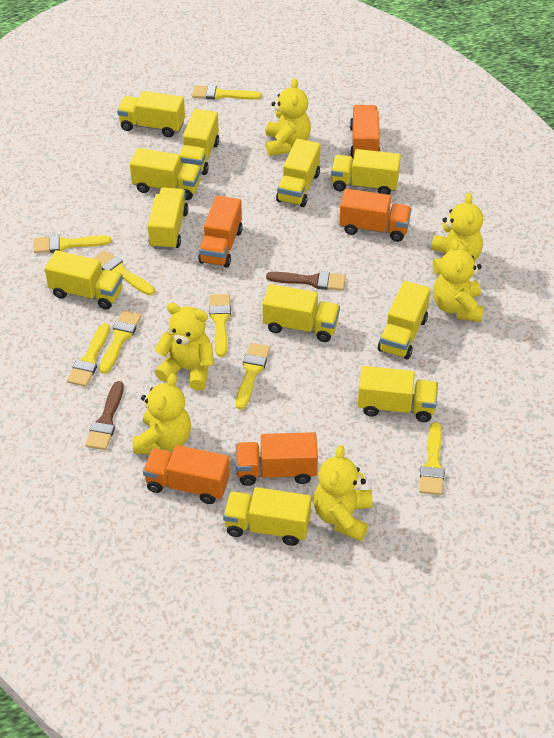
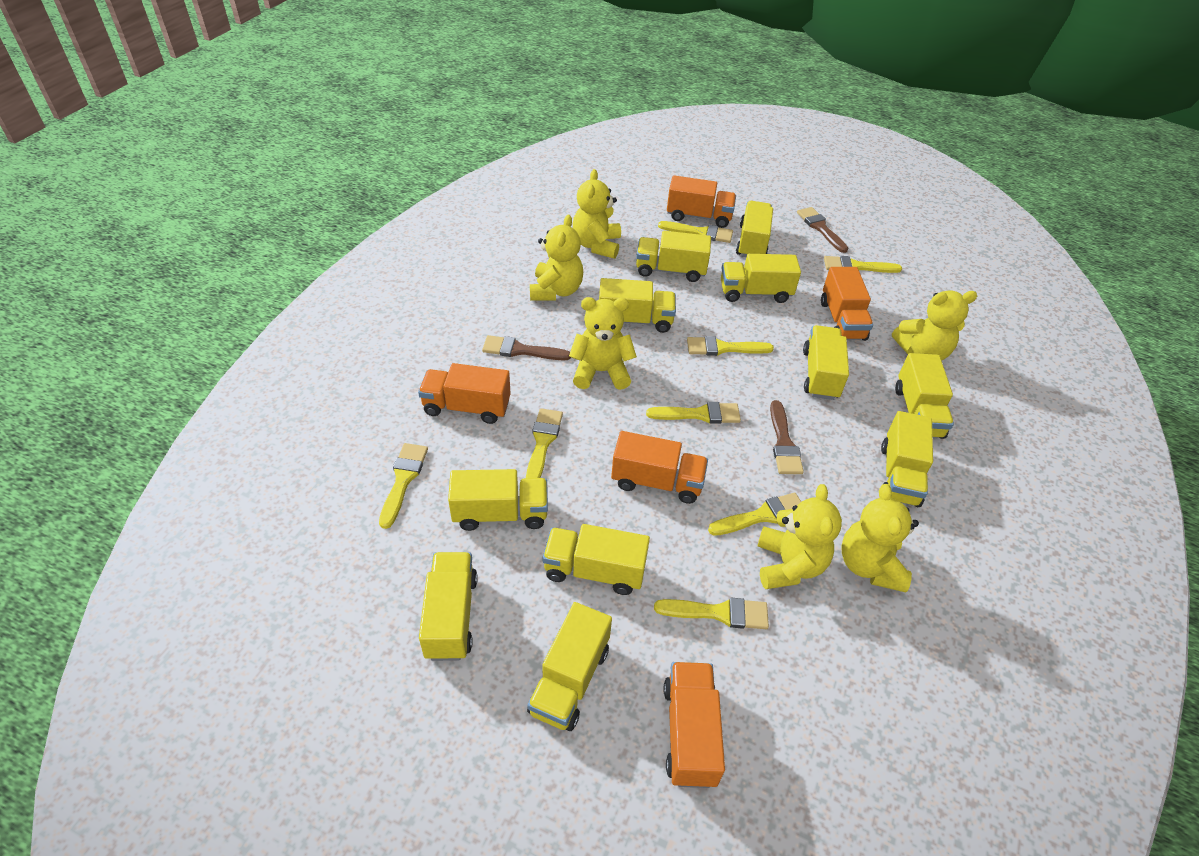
brown brush: [85,381,124,450] [266,271,346,291] = 2 -> [482,335,571,360] [770,400,804,474] [797,207,848,253] = 3

